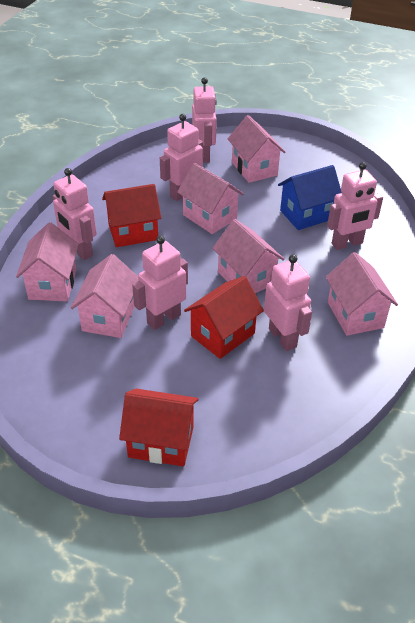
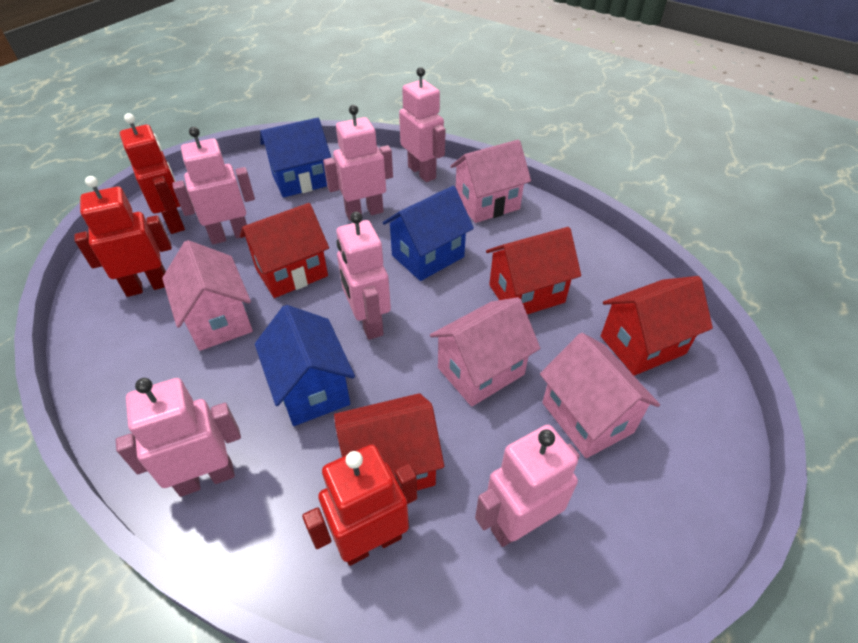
blue house: [278,165,342,230] = 1 -> [255,305,355,426] [260,118,331,198] [383,186,474,281] = 3
pink house: [16,222,79,302] [71,254,138,338] [177,163,244,234] [212,219,285,293] [228,115,286,183] [326,252,398,336] = 6 -> [162,240,253,351] [430,297,540,407] [451,140,531,223] [540,333,660,458] = 4
red house: [102,184,161,247] [119,389,199,466] [184,276,264,359] = 3 -> [240,203,329,298] [334,393,444,490] [486,227,581,314] [601,276,713,376] = 4
red robot: none = 0 -> [74,176,172,297] [120,113,185,234] [302,444,417,566] = 3

